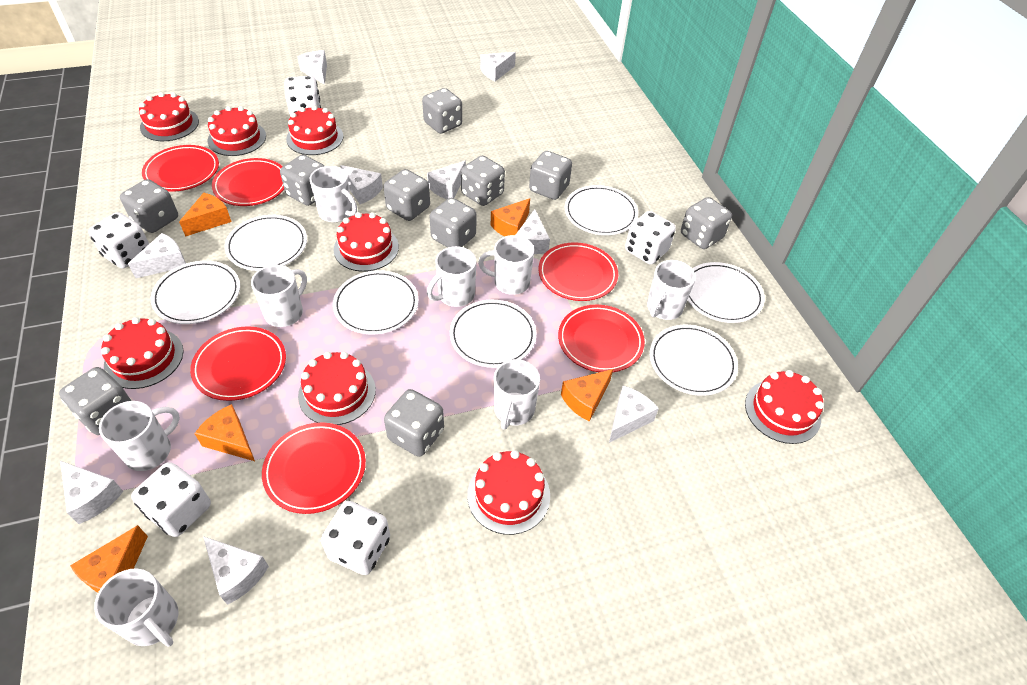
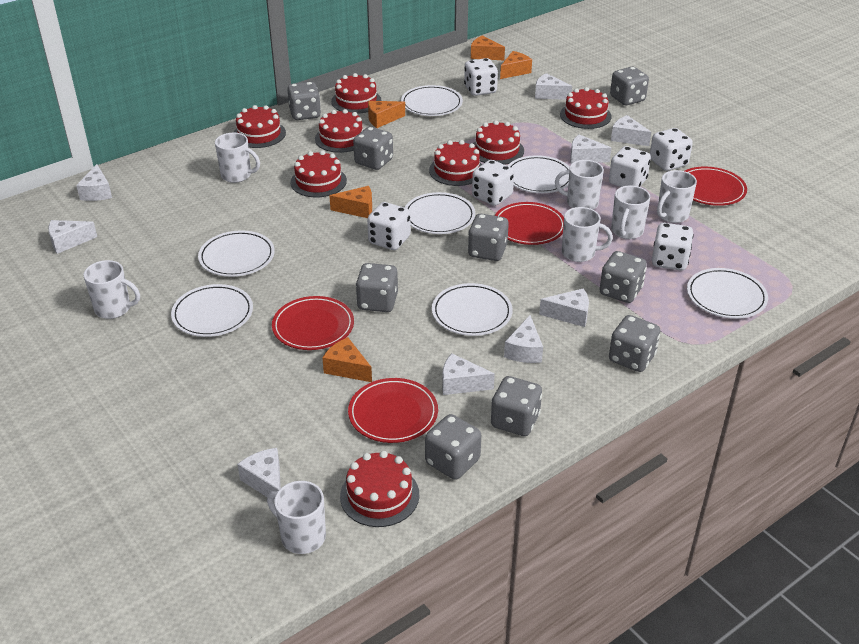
grey dice: [59,367,132,435] [120,179,178,233] [280,155,324,206] [383,169,430,221] [384,389,444,457] [422,88,462,134] [430,198,476,248] [461,156,505,206] [529,151,572,200] [681,197,732,249] = 10 -> [287,82,321,120] [353,127,393,170] [356,263,398,312] [425,414,481,480] [468,214,509,261] [491,376,542,436] [599,251,647,303] [609,315,661,372] [610,67,649,105] = 9
red plate: [142,145,219,192] [190,326,286,401] [212,158,284,206] [262,422,366,514] [538,242,618,301] [558,305,645,372] = 6 -> [272,296,354,350] [348,378,438,443] [494,202,564,245] [685,167,747,206] = 4
white dice: [88,212,149,269] [131,462,211,537] [285,76,321,114] [321,501,390,575] [625,211,676,264] = 5 -> [367,202,411,250] [464,58,498,96] [472,160,514,206] [609,146,651,187] [650,128,693,171] [652,223,694,271] = 6
white mug: [94,568,178,647] [99,401,180,471] [251,265,307,327] [310,166,357,222] [427,246,476,307] [478,235,534,295] [494,359,540,430] [647,260,696,320] = 8 -> [83,260,140,319] [215,133,260,183] [267,481,326,554] [555,160,604,209] [562,207,613,262] [611,185,650,239] [657,170,697,223] = 7

